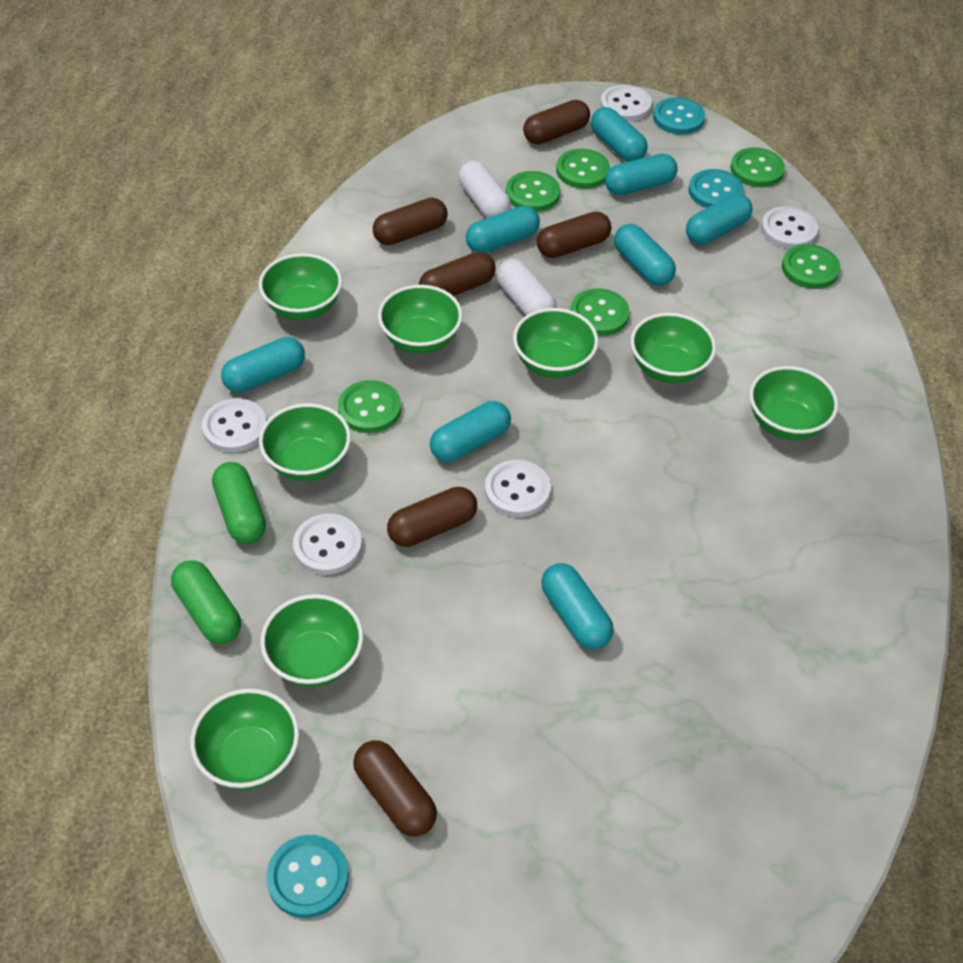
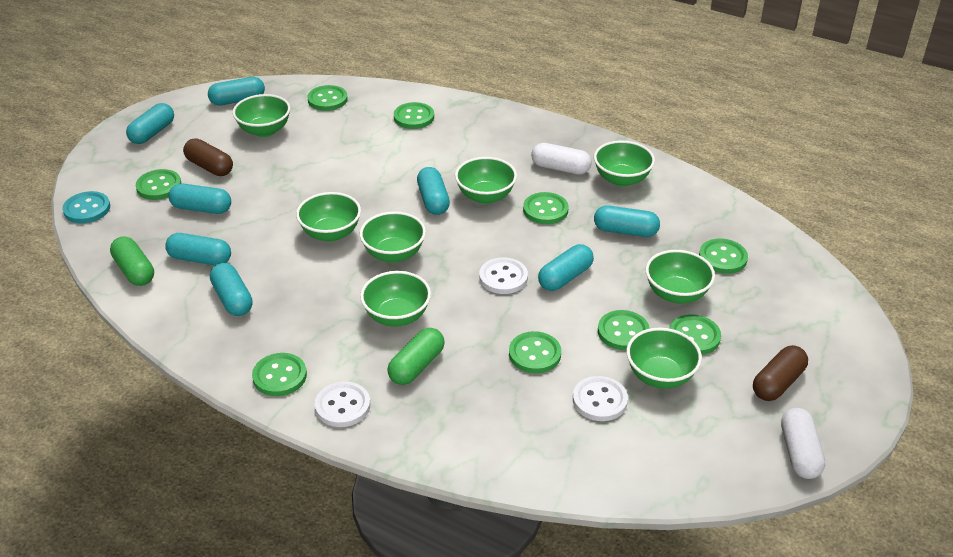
brown capsule: [353,740,437,837] [373,198,447,245] [387,487,477,547] [419,252,496,296] [523,100,590,144] [537,211,611,258] = 6 -> [183,138,233,176] [753,345,808,401] = 2
green button: [338,380,401,433] [506,171,560,212] [556,149,610,189] [570,288,630,336] [730,147,785,187] [782,244,840,289] = 6 -> [136,169,181,200] [252,353,307,396] [307,85,348,111] [394,102,434,129] [509,331,561,373] [523,192,569,224] [598,310,650,350] [669,314,721,355] [699,238,748,274] = 9
turquoise button: [266,835,349,918] [653,97,705,135] [688,169,744,208] = 3 -> [62,191,110,223] = 1
white button: [202,398,266,453] [293,514,362,575] [485,460,551,517] [600,85,652,121] [761,206,818,249] = 5 -> [315,381,370,427] [479,257,528,294] [573,376,628,421] = 3

